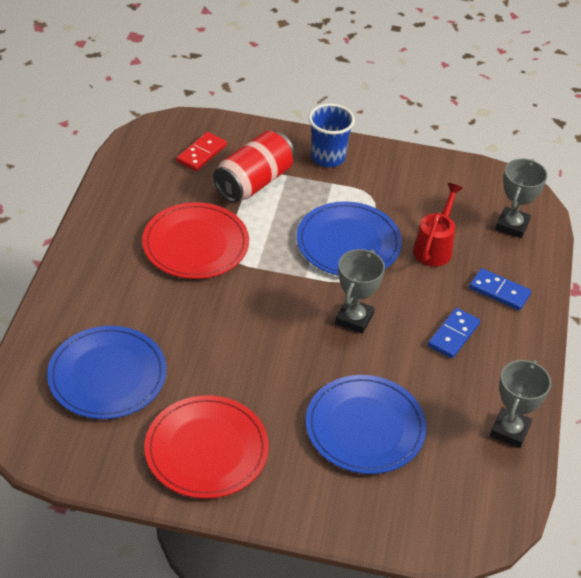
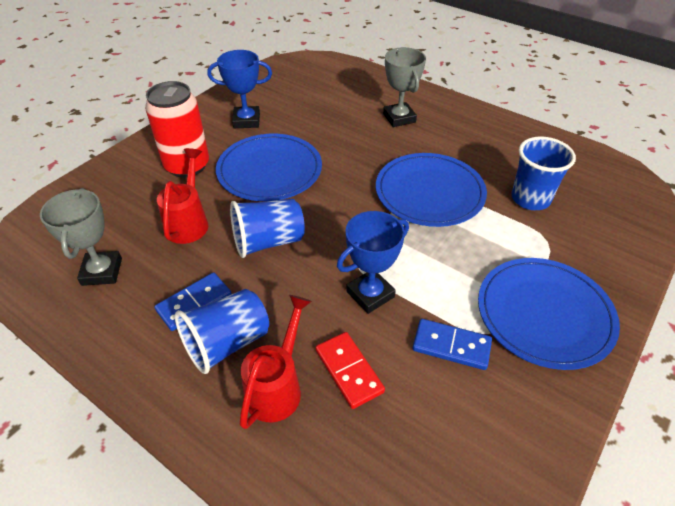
blue cup: [309,103,355,167] = 1 -> [175,289,269,374] [230,199,305,258] [511,136,576,210] = 3
blue trophy: none = 0 -> [207,50,272,128] [337,211,409,314] = 2
grey trophy: [335,249,385,334] [490,360,551,448] [496,159,548,238] = 3 -> [40,188,122,286] [383,47,426,127] = 2
red plate: [142,202,249,279] [144,395,269,499] = 2 -> none = 0
red watering can: [413,183,463,267] = 1 -> [157,148,208,244] [240,295,312,429] = 2

